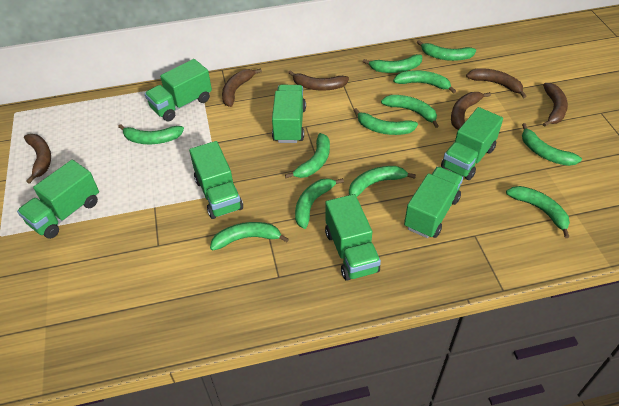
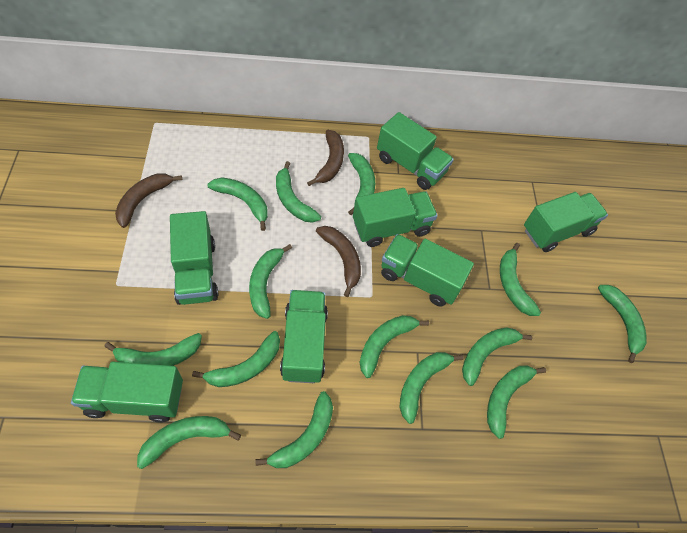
brown banana: [24,134,51,184] [222,68,262,107] [288,70,349,91] [451,92,491,130] [466,68,526,98] [543,83,568,127] = 6 -> [115,174,182,228] [307,129,344,186] [316,226,361,297] = 3
green banana: [118,124,184,144] [210,222,289,250] [285,133,330,178] [295,178,344,229] [349,166,416,197] [354,108,418,135] [363,54,422,73] [381,95,439,128] [393,70,456,93] [417,40,476,61] [506,186,570,238] [522,123,582,166] = 12 -> [104,333,202,366] [137,416,241,469] [192,331,280,387] [207,177,268,231] [249,244,292,319] [255,391,333,468] [276,161,321,223] [348,153,375,215] [360,315,429,378] [400,352,464,424] [462,327,532,386] [487,366,546,439] [500,243,541,316] [598,285,647,363] = 14

